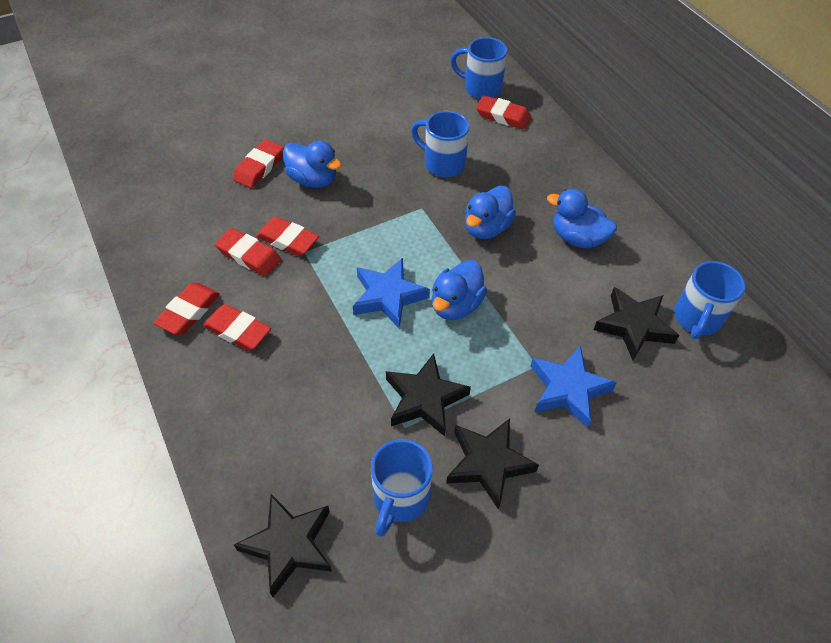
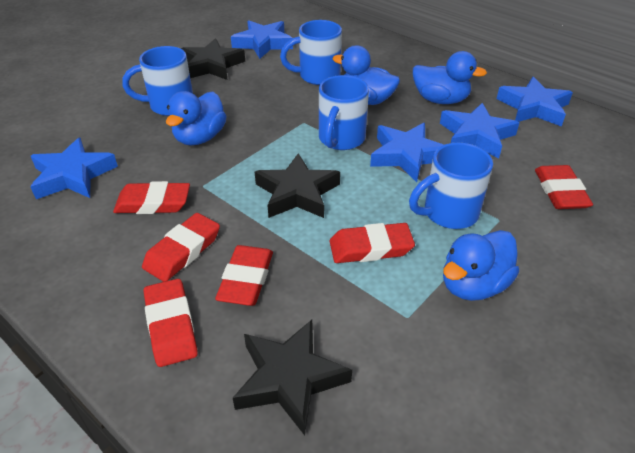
black star: [234,494,332,597] [386,353,471,436] [446,418,539,510] [593,287,679,360] = 4 -> [181,38,245,80] [233,320,352,436] [255,153,340,218] = 3
blue star: [353,258,430,328] [530,346,617,428] = 2 -> [30,138,118,199] [231,20,293,59] [370,123,444,182] [440,103,519,159] [496,77,573,127] = 5

